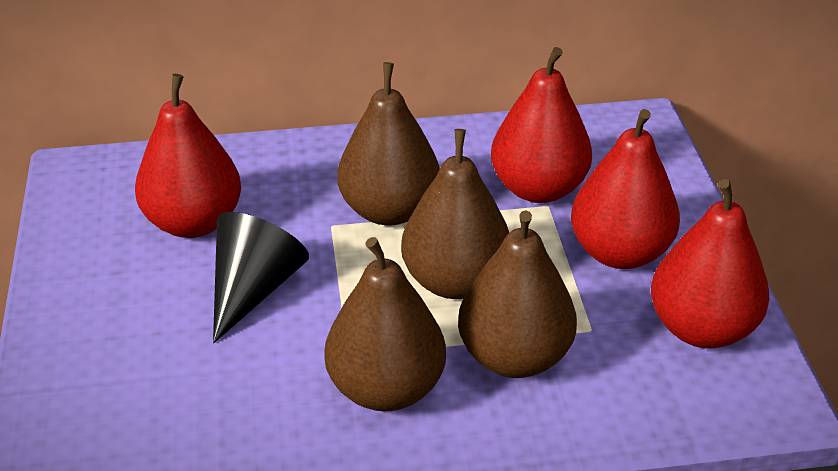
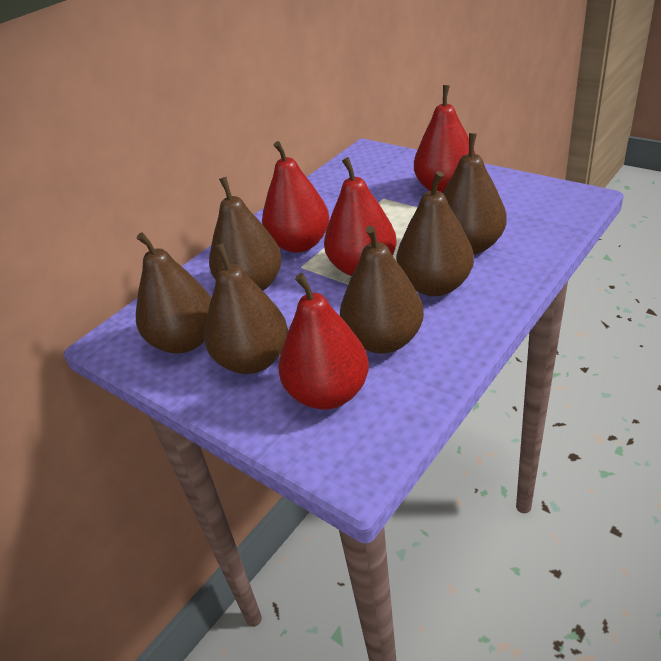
black cone: [213,212,309,343] = 1 -> none = 0
brown pear: [324,237,446,411] [337,62,440,226] [401,129,509,299] [458,210,577,378] = 4 -> [136,232,212,353] [204,243,288,374] [209,177,282,291] [340,225,424,354] [396,171,474,296] [443,133,507,254] = 6

